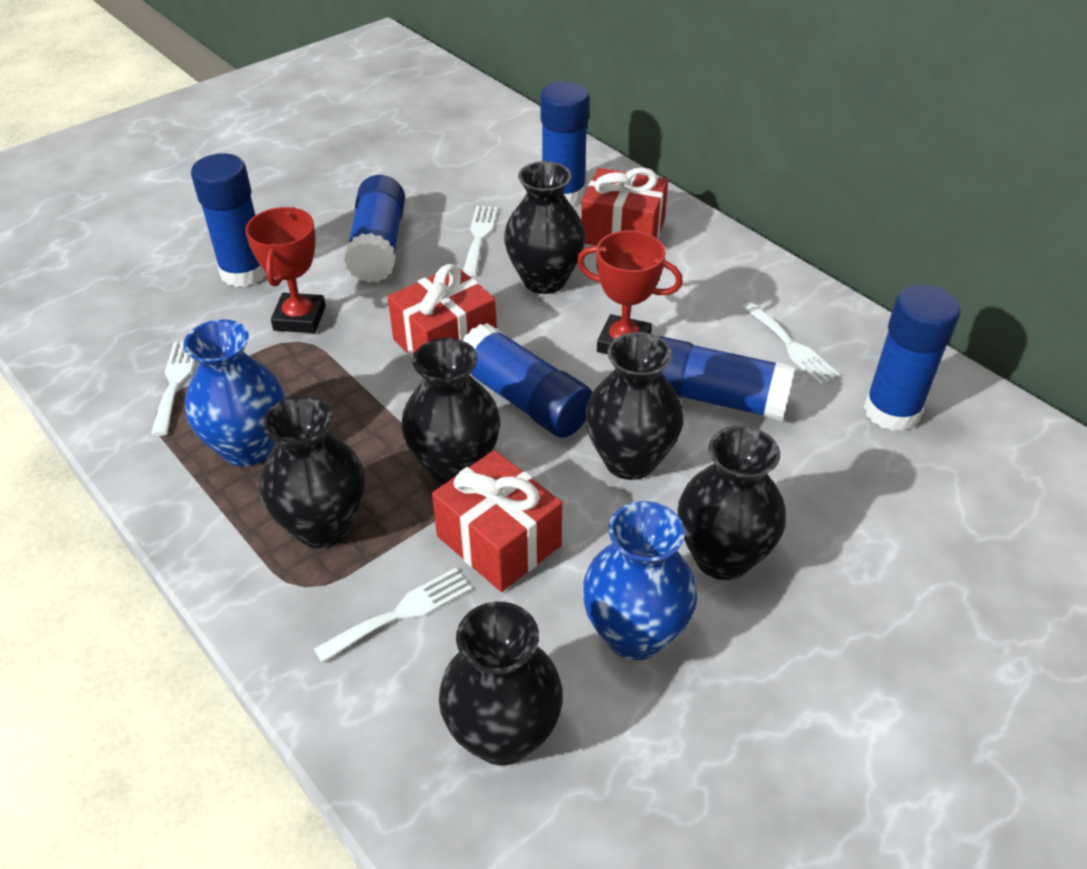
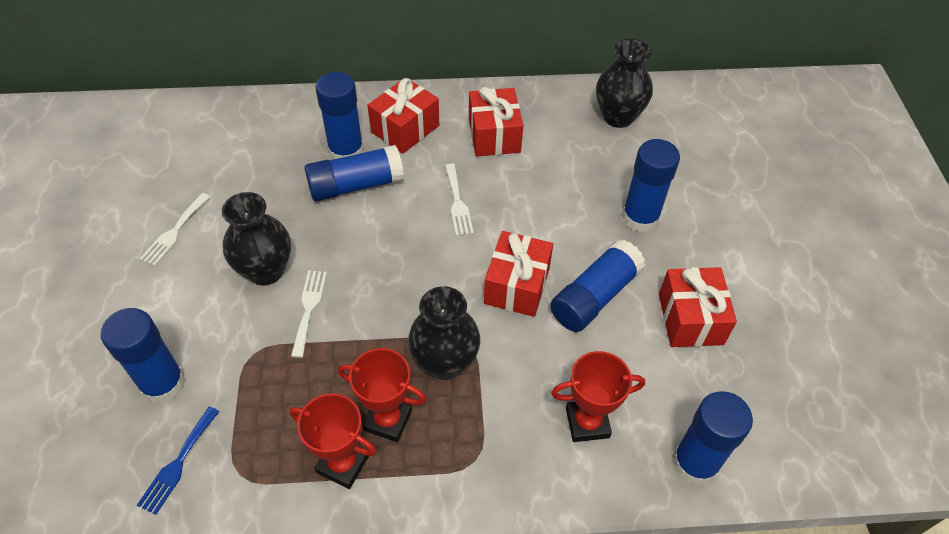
black vase: [260,396,366,548] [401,338,500,485] [439,602,563,766] [504,161,586,294] [585,332,683,480] [678,425,786,580] = 6 -> [222,192,291,285] [408,286,480,380] [596,39,653,128] = 3
blue fork: none = 0 -> [137,407,220,515] = 1
blue vase: [183,319,285,467] [582,501,697,660] = 2 -> none = 0
red gift: [388,264,497,359] [432,450,562,592] [581,167,668,246] = 3 -> [367,78,439,154] [469,87,523,157] [484,231,553,317] [659,267,737,347] = 4
red trophy: [245,207,325,333] [577,231,683,354] = 2 -> [290,393,377,489] [338,348,426,442] [551,351,645,442] = 3
white fork: [151,342,194,436] [314,568,472,663] [463,206,497,276] [742,302,840,385] = 4 -> [140,193,210,266] [291,271,327,358] [445,163,474,236] = 3

